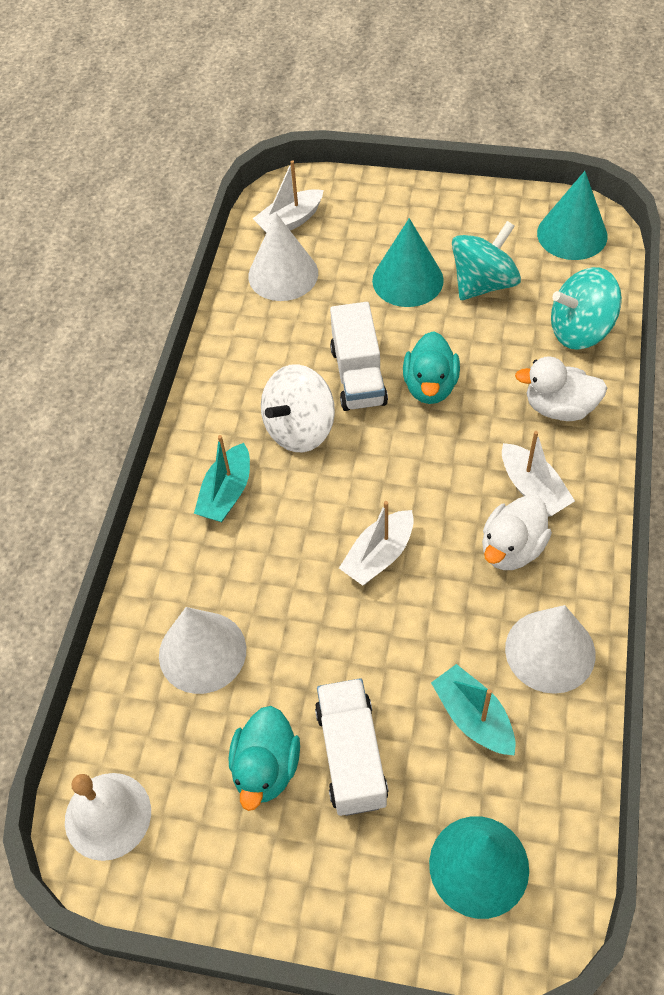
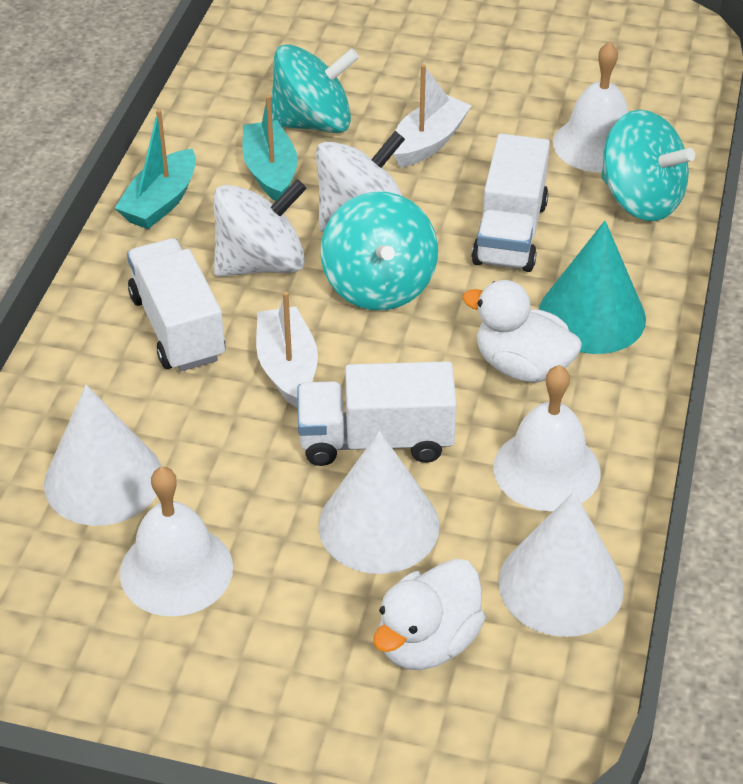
turquoise cone: [372,218,444,307] [429,816,529,919] [537,171,608,260] = 3 -> [539,221,646,354] = 1
turquoise duck: [229,706,300,811] [403,331,460,404] = 2 -> none = 0
turquoise spinning top: [452,221,521,300] [551,267,622,350] = 2 -> [271,44,359,133] [321,192,438,310] [601,110,695,221] = 3
white bell: [65,773,151,861] = 1 -> [120,467,233,616] [493,365,601,511] [553,42,629,172] = 3
white boat: [253,160,324,233] [339,501,414,586] [502,431,575,516] = 3 -> [256,291,318,408] [393,64,472,168] = 2
white spinning top: [261,364,335,452] = 1 -> [214,179,307,277] [316,131,405,232] = 2
white truck: [315,678,389,816] [330,302,388,411] = 2 -> [127,238,225,371] [297,361,457,466] [472,134,550,272] = 3

